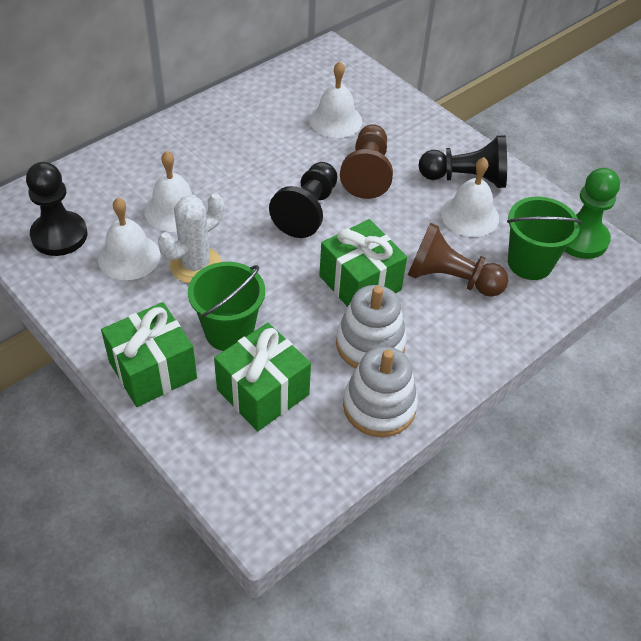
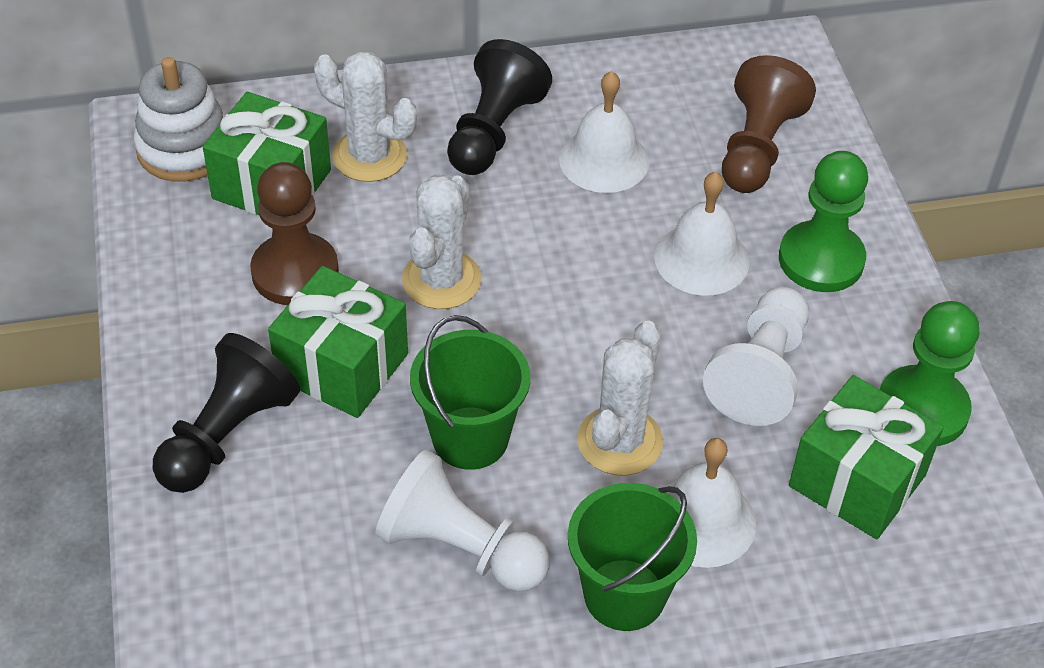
black pawn: [26,162,88,256] [269,162,337,238] [418,135,507,188] = 3 -> [153,333,300,493] [447,39,552,175] = 2
green pawn: [565,168,620,259] = 1 -> [779,151,868,292] [880,301,979,446] = 2
white bell: [98,198,160,280] [144,151,198,232] [309,61,362,138] [441,157,499,237] = 4 -> [559,71,649,193] [654,171,750,296] [665,438,756,568] = 3
white cactus: [158,193,224,283] = 1 -> [314,51,417,182] [402,175,482,309] [577,321,663,476] = 3
white pawn: none = 0 -> [376,449,550,592] [703,287,809,426] = 2
white stacking toy: [336,285,407,368] [343,346,418,437] = 2 -> [134,57,225,182] = 1

